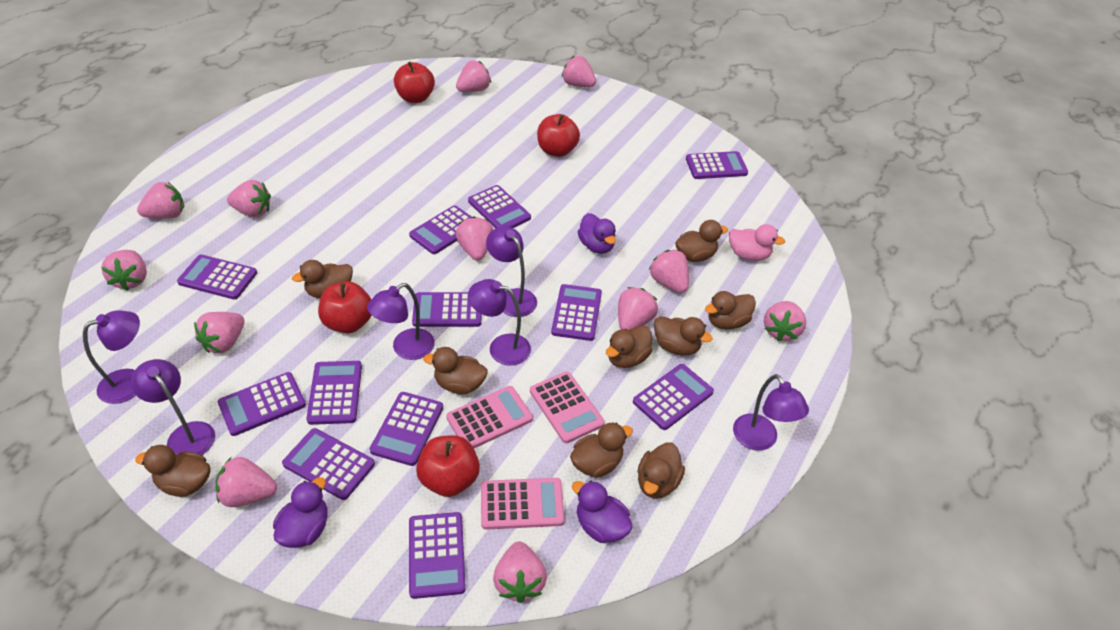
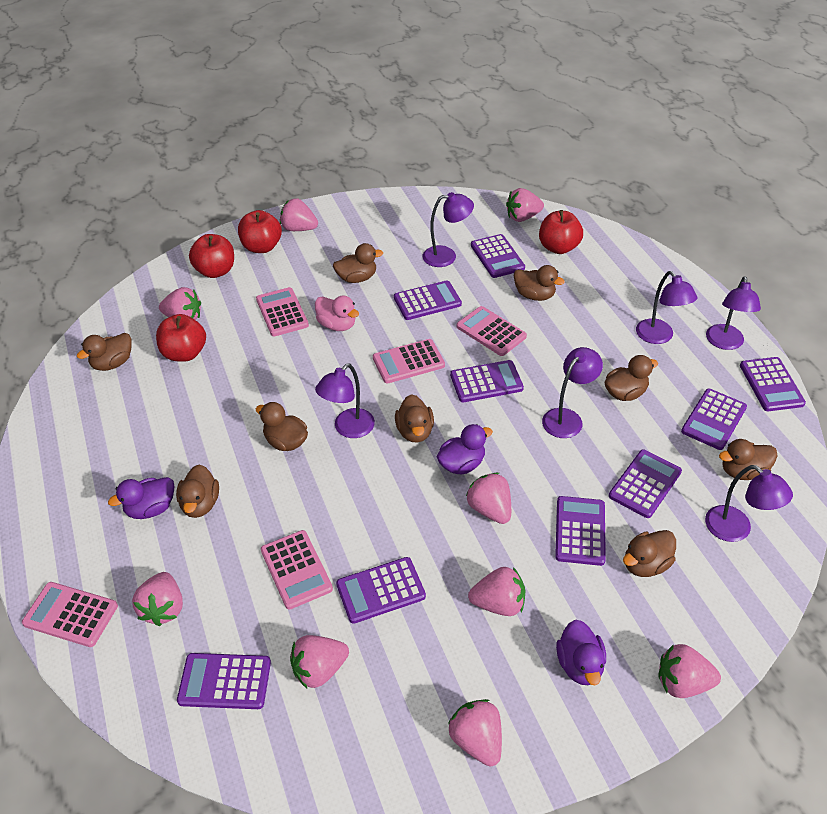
pink calculator: [446,386,533,448] [481,478,565,530] [530,371,605,443] = 3 -> [22,582,118,647] [256,287,309,336] [261,530,333,610] [373,339,445,383] [457,306,527,356] = 5
pink strawberry: [101,250,147,291] [137,182,184,219] [194,312,244,353] [216,457,277,507] [227,180,271,217] [456,61,491,92] [456,216,493,261] [493,542,547,603] [562,56,596,87] [618,287,658,330] [649,250,689,293] [764,301,806,342] = 12 -> [132,572,183,626] [159,287,201,320] [280,198,318,231] [290,635,349,688] [448,699,502,766] [466,473,511,524] [468,567,525,616] [506,188,544,222] [658,644,721,698] = 9
purple calculator: [177,255,257,300] [218,372,306,436] [282,428,375,500] [306,361,362,425] [370,392,443,466] [409,205,472,254] [409,512,466,599] [412,292,482,327] [468,185,531,228] [551,284,602,341] [633,364,714,430] [686,151,748,179] = 12 -> [177,653,271,709] [336,557,426,624] [394,280,462,320] [450,360,524,402] [471,234,525,278] [555,496,606,566] [609,449,682,518] [681,389,747,450] [740,357,806,411] = 9

